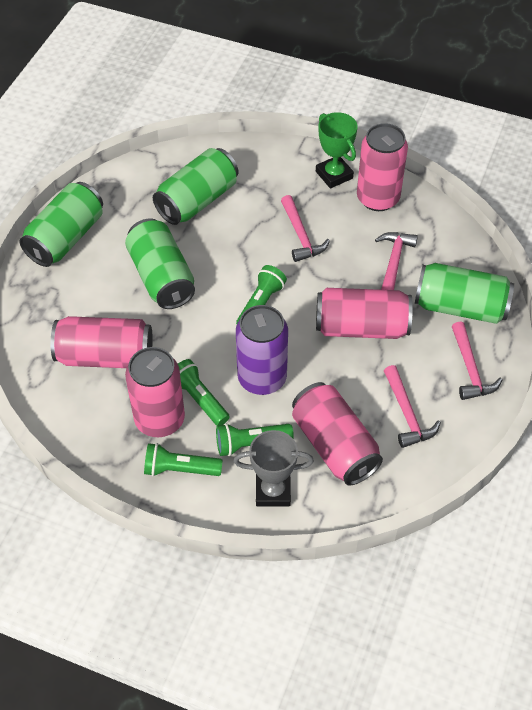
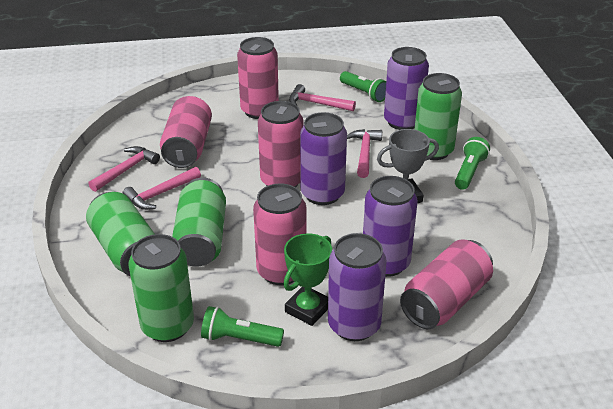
green flashlight: [144,443,223,477] [178,359,230,426] [216,423,294,456] [236,265,287,324] = 4 -> [201,306,284,347] [340,71,386,102] [455,137,490,190] = 3
purple can: [236,305,288,395] = 1 -> [300,113,347,205] [328,233,387,341] [363,176,418,277] [384,47,429,130] = 4

